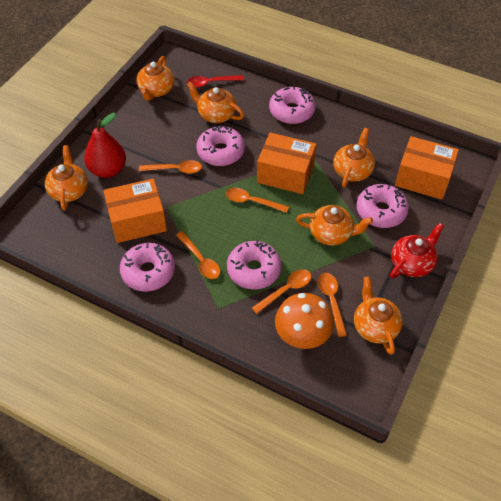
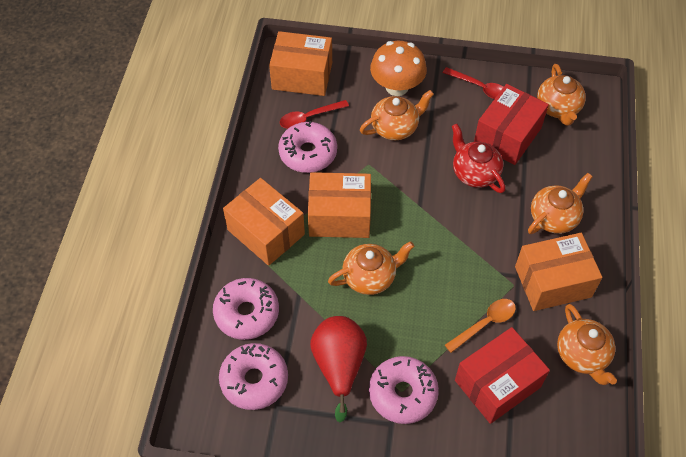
orange box: [103,178,167,243] [257,133,316,194] [395,136,459,200] = 3 -> [223,178,305,266] [269,31,332,96] [308,172,371,238] [515,233,602,311] = 4
orange spoon: [139,160,202,174] [176,231,220,279] [226,188,289,213] [252,269,311,314] [318,273,347,337] = 5 -> [445,299,516,353] = 1
orange teapot: [45,145,88,210] [137,56,174,101] [187,82,244,123] [296,205,373,246] [333,128,375,187] [354,276,403,355] = 6 -> [328,241,414,295] [360,90,434,140] [528,173,593,234] [537,64,586,126] [557,304,617,385] = 5
pink donut: [120,243,175,292] [196,125,245,166] [227,241,282,290] [269,86,316,124] [356,184,409,228] = 5 -> [213,278,279,340] [219,343,288,410] [278,121,337,173] [369,356,439,424] = 4
red box: none = 0 -> [455,327,550,424] [474,84,549,165] = 2
red spoon: [187,75,244,88] = 1 -> [280,100,349,129] [443,67,503,99] = 2

